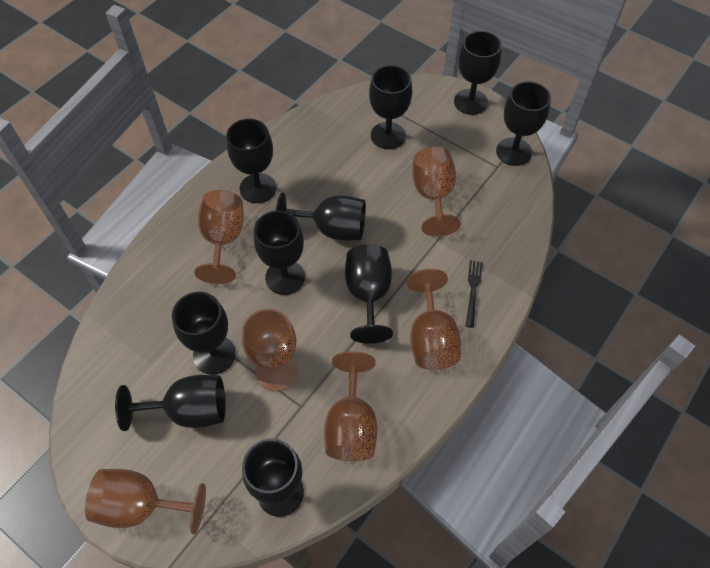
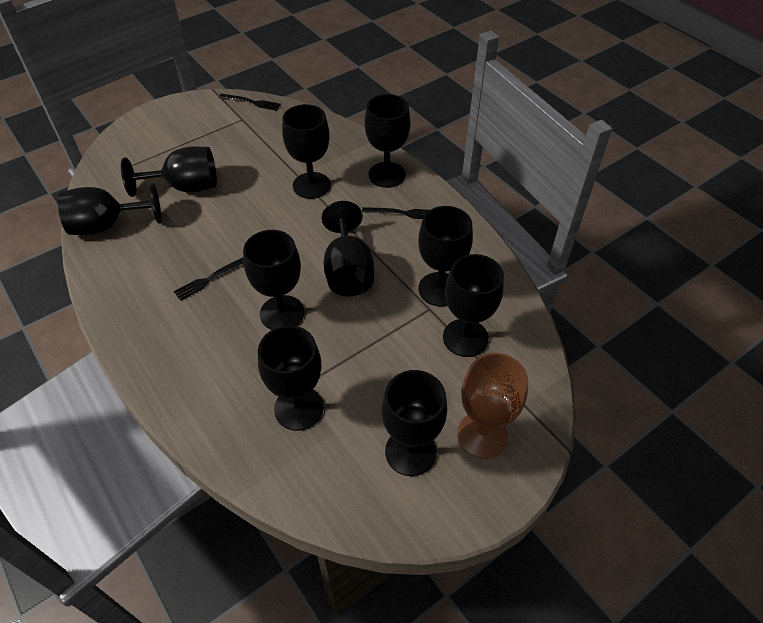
black fork: [466,260,483,328] = 1 -> [174,258,244,301] [219,94,281,111] [362,207,429,219] = 3
brown goblet: [85,469,206,534] [194,190,244,284] [242,309,298,391] [324,351,377,461] [407,269,461,370] [412,146,461,237] = 6 -> [457,353,528,459] = 1

